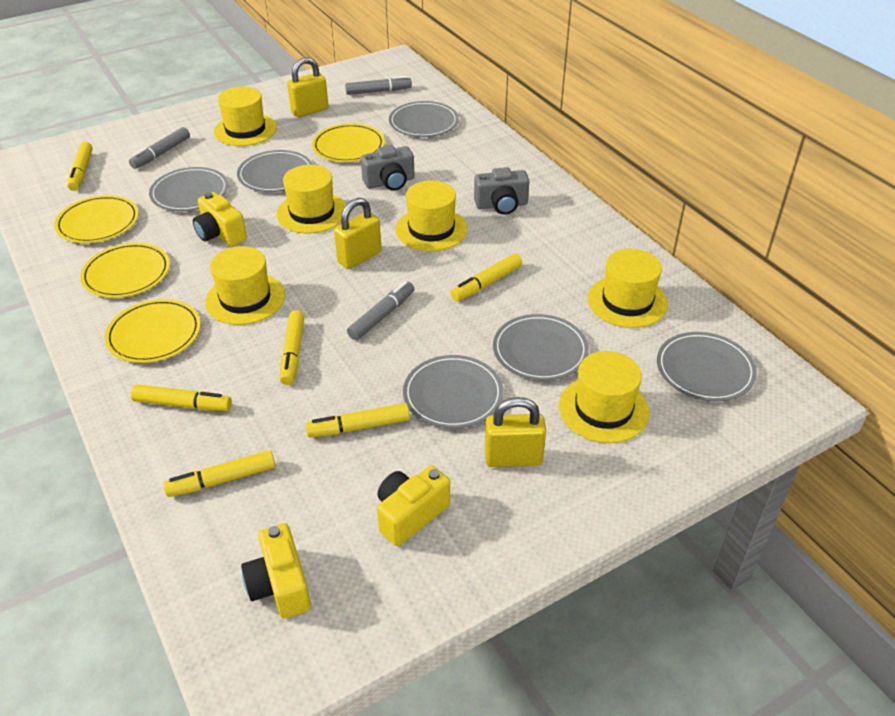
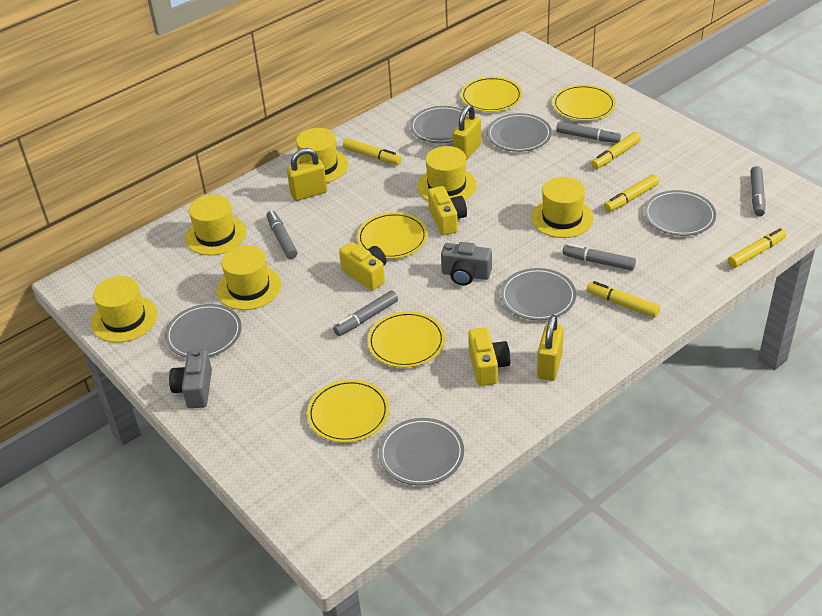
grey marker: [129,127,190,169] [345,76,412,95] [347,281,414,340] = 3 -> [266,210,297,259] [333,291,398,336] [556,122,621,143] [563,244,636,270] [750,166,766,216] = 5
yellow marker: [67,142,93,191] [131,384,232,411] [163,450,275,497] [280,310,304,385] [306,403,410,437] [451,253,522,301] = 6 -> [343,138,402,165] [587,281,660,318] [591,132,641,169] [604,175,659,212] [728,228,786,268] = 5
yellow plate: [54,195,139,243] [80,243,170,298] [105,299,201,363] [312,123,385,162] = 4 -> [307,379,389,443] [357,212,428,259] [367,311,445,368] [461,77,522,112] [552,85,616,121] = 5

